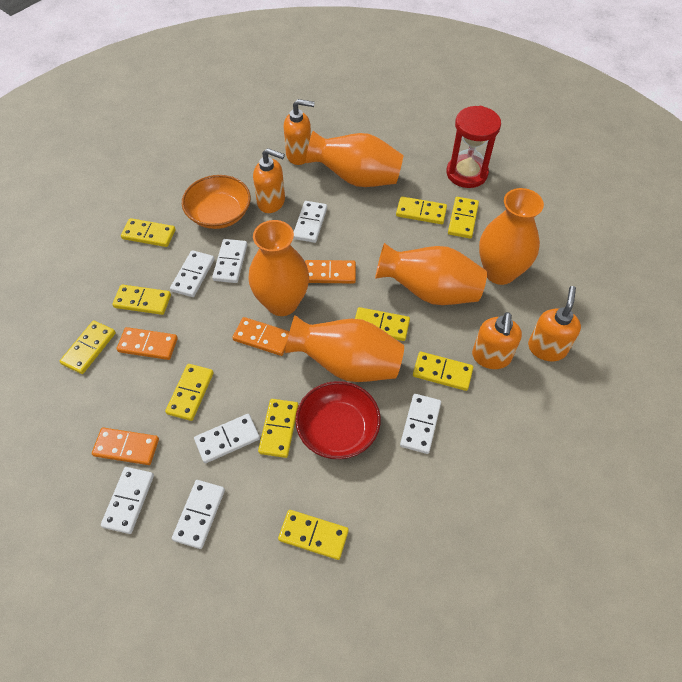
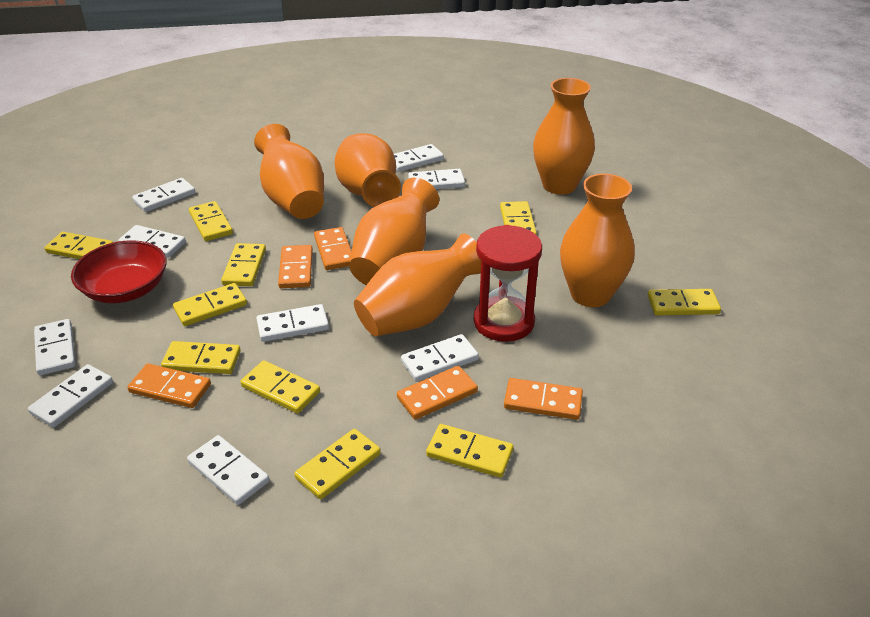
orange bowl: [182,175,251,229] = 1 -> none = 0
orange domino: [92,427,159,465] [117,327,178,360] [232,317,290,356] [305,260,356,284] = 4 -> [127,363,211,408] [278,245,313,288] [314,227,352,270] [397,366,478,420] [504,378,583,420] = 5
orange soap dispenser: [253,148,285,213] [284,99,315,165] [472,312,522,369] [528,286,581,361] = 4 -> none = 0
orange vase: [248,220,309,316] [285,315,404,382] [306,131,403,187] [375,243,487,305] [479,188,544,285] = 5 -> [254,124,324,219] [334,133,401,207] [349,178,439,285] [354,233,481,336] [533,78,595,195] [560,174,635,307] = 6
white domino: [101,467,154,534] [170,250,214,297] [172,480,225,549] [194,414,260,463] [212,239,247,283] [293,201,327,243] [400,394,441,454] = 7 -> [28,364,113,428] [34,319,76,375] [118,225,186,258] [132,178,195,212] [187,435,269,505] [256,304,329,342] [394,144,444,172] [401,334,479,382] [408,169,465,189] = 9

